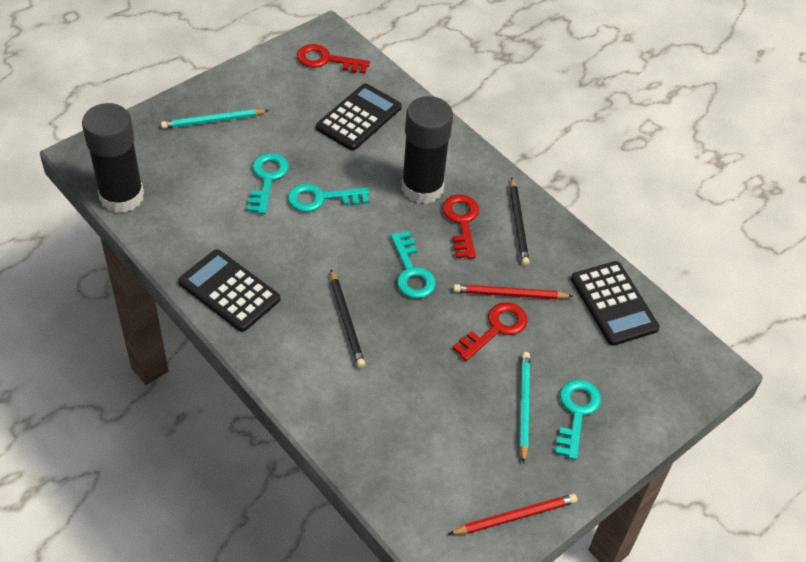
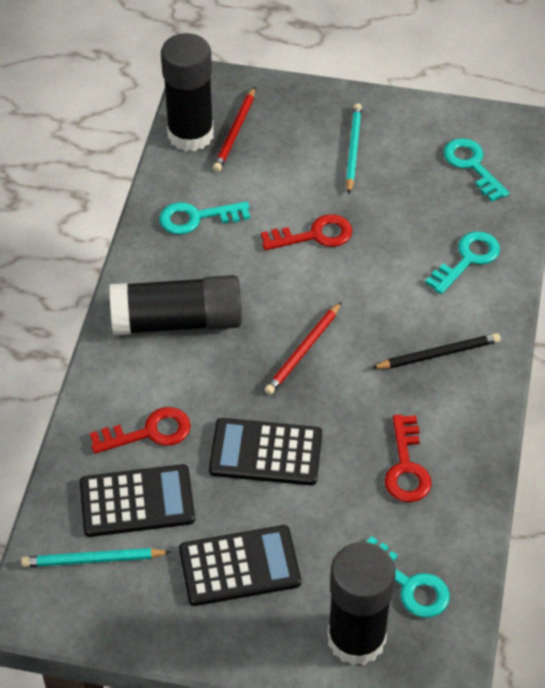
black glue stick: [82,103,144,213] [401,96,453,204] = 2 -> [110,275,242,335] [161,33,214,151] [327,542,396,666] = 3
black pencil: [330,270,365,368] [510,178,530,266] = 2 -> [372,333,501,369] = 1

